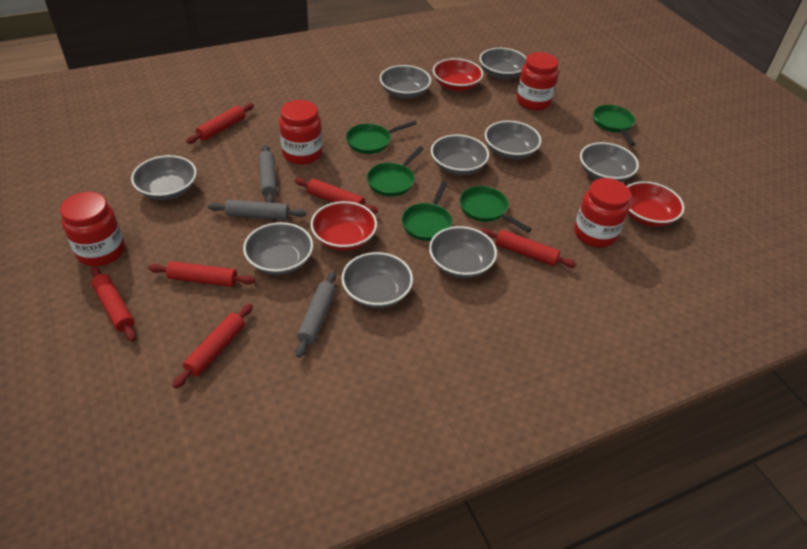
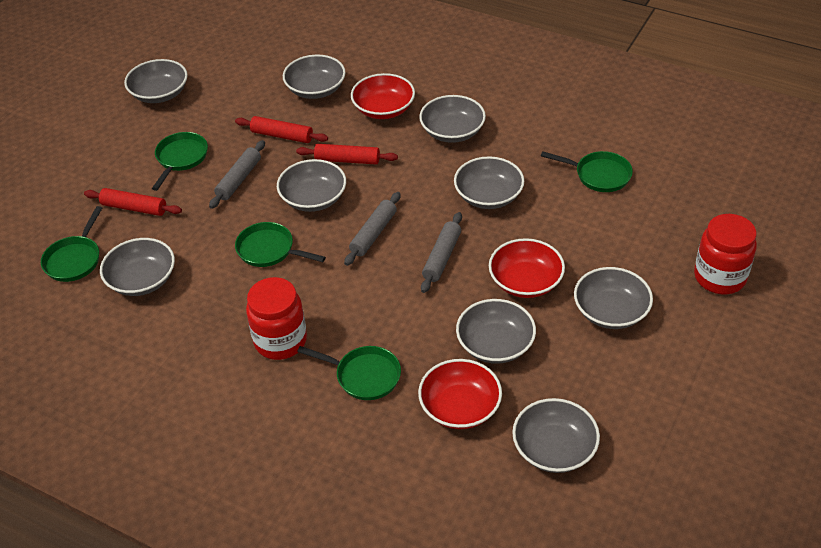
red jar: [60,192,125,266] [279,100,322,165] [516,52,559,110] [574,178,631,247] = 4 -> [246,277,307,360] [694,214,757,294] = 2
red rolling pin: [91,266,136,341] [148,261,255,287] [173,304,253,389] [186,103,254,144] [295,178,378,213] [481,228,577,268] = 6 -> [84,188,182,216] [235,116,328,143] [296,144,398,165] = 3

